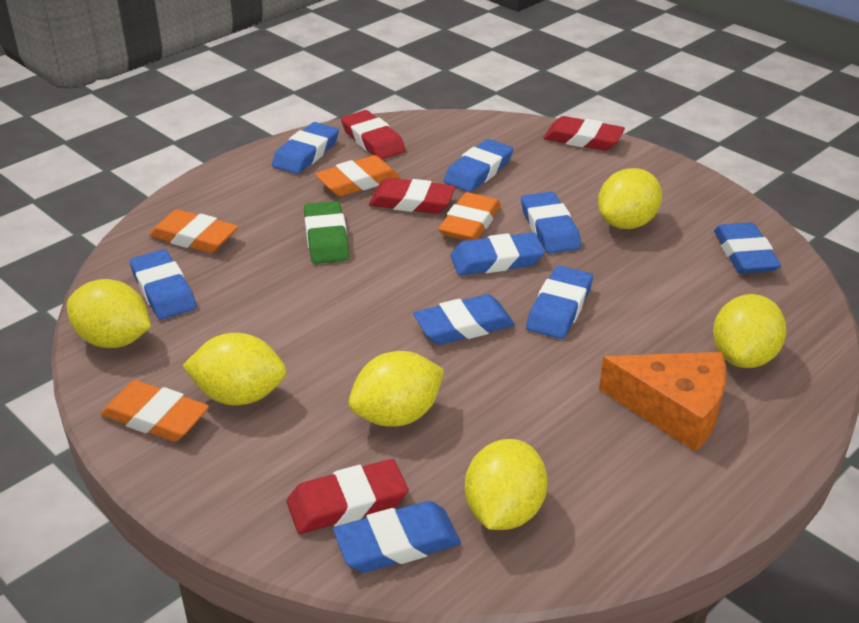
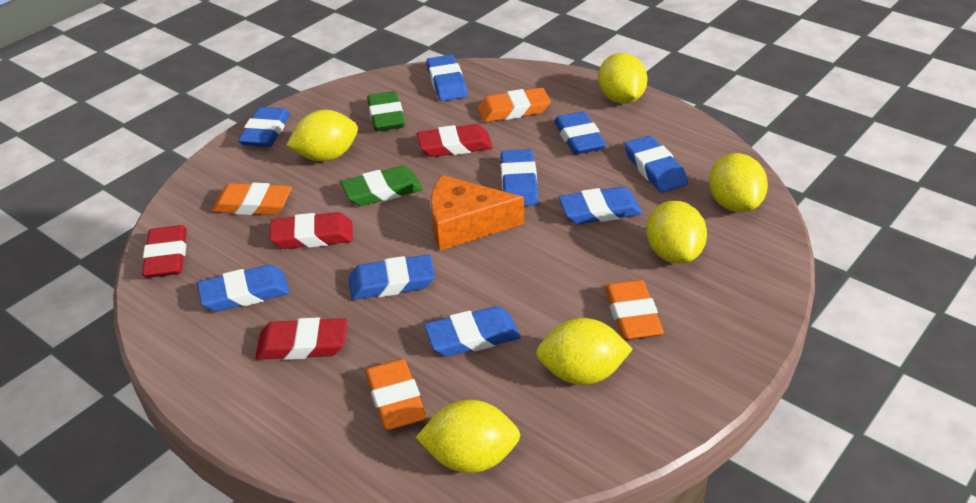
green eraser: [304,201,350,264] = 1 -> [341,166,423,206] [367,91,405,131] = 2

